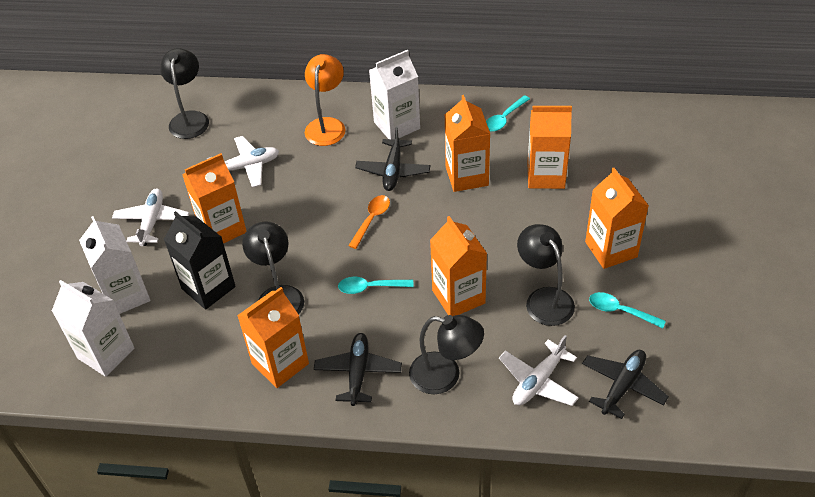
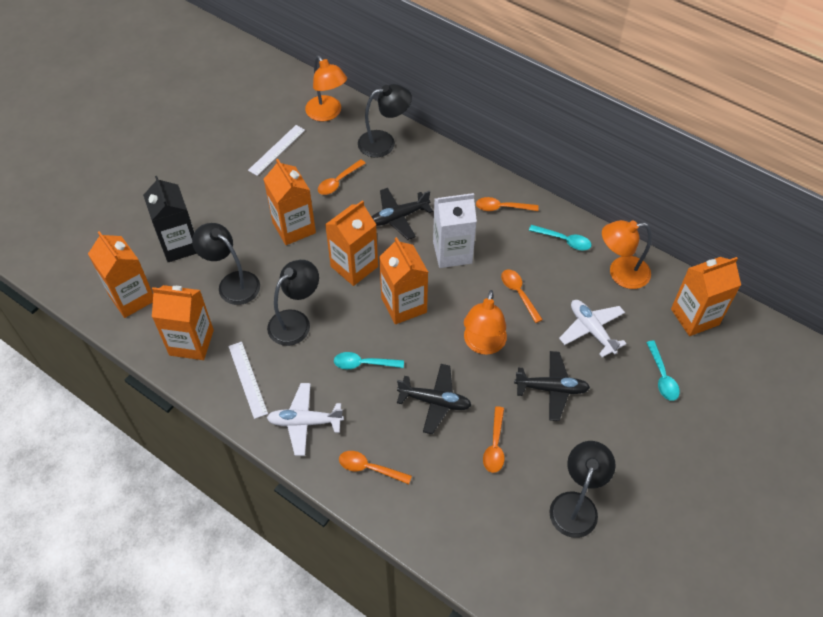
orange lamp: [305,54,345,146] = 1 -> [305,56,347,121] [464,290,507,355] [602,220,652,289] = 3
orange spoon: [348,195,390,249] = 1 -> [318,159,366,195] [339,451,412,484] [476,197,539,211] [483,406,504,473] [501,269,543,323] = 5
white carton: [52,280,134,377] [79,216,150,314] [369,50,420,140] = 3 -> [433,193,477,268] = 1
white plane: [112,189,189,246] [207,136,279,188] [499,335,579,406] = 3 -> [267,383,344,456] [559,300,627,358] = 2
white ruler: none = 0 -> [228,342,268,419] [248,125,305,176] = 2

